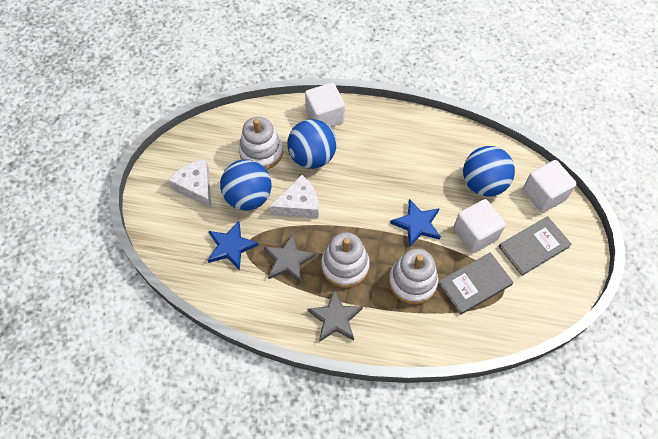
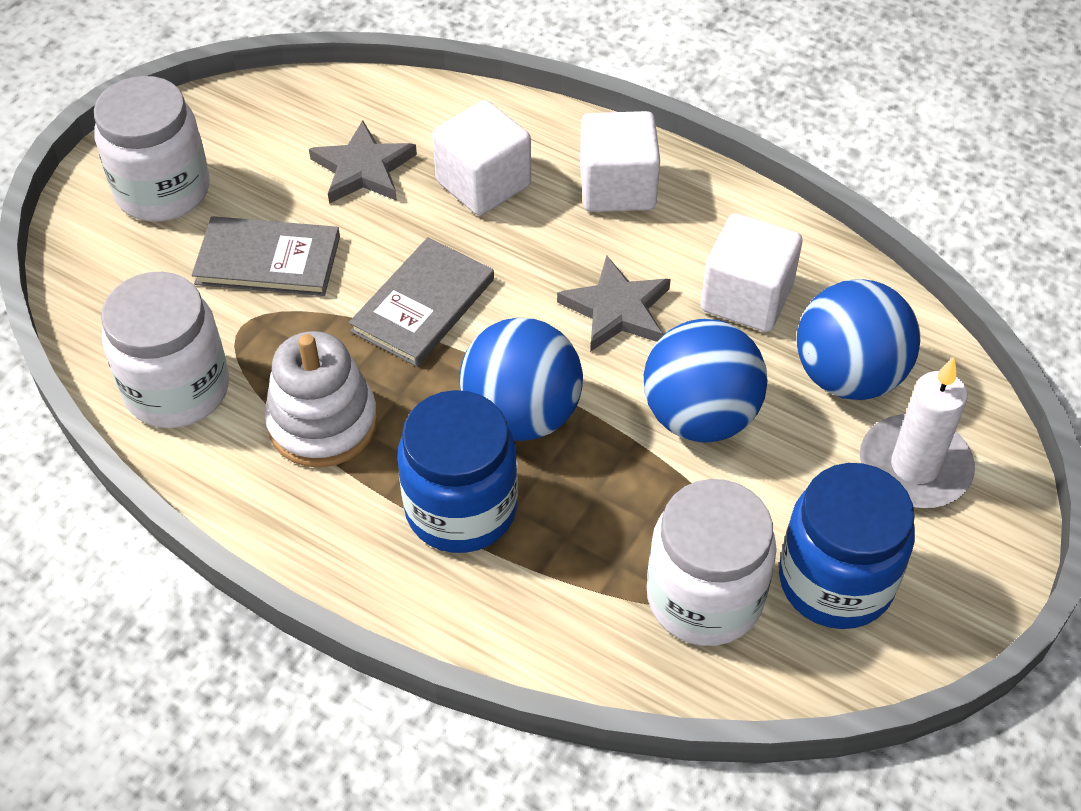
blue jar: none = 0 -> [397,390,518,553] [779,463,915,629] = 2
blue star: [208,221,259,270] [390,199,441,247] = 2 -> none = 0
white candle: none = 0 -> [860,357,975,508] = 1
white cheese: [168,159,211,208] [269,175,319,218] = 2 -> none = 0
white jar: none = 0 -> [94,76,210,221] [101,272,229,428] [647,479,777,646] = 3
white stacking toy: [239,117,283,170] [321,232,370,288] [389,249,438,304] = 3 -> [265,331,378,468] = 1

